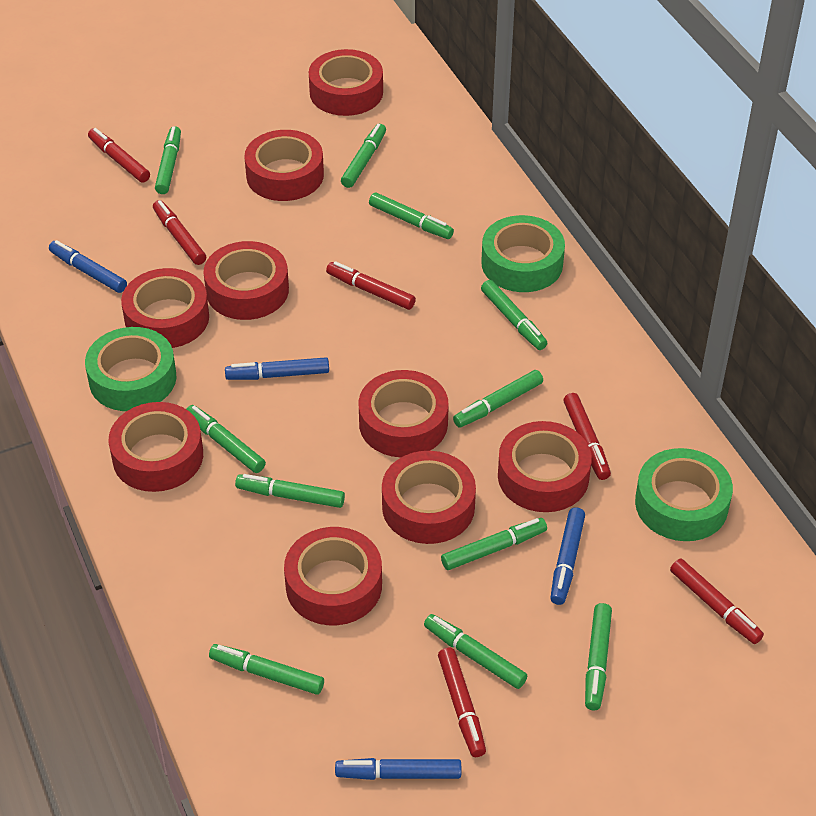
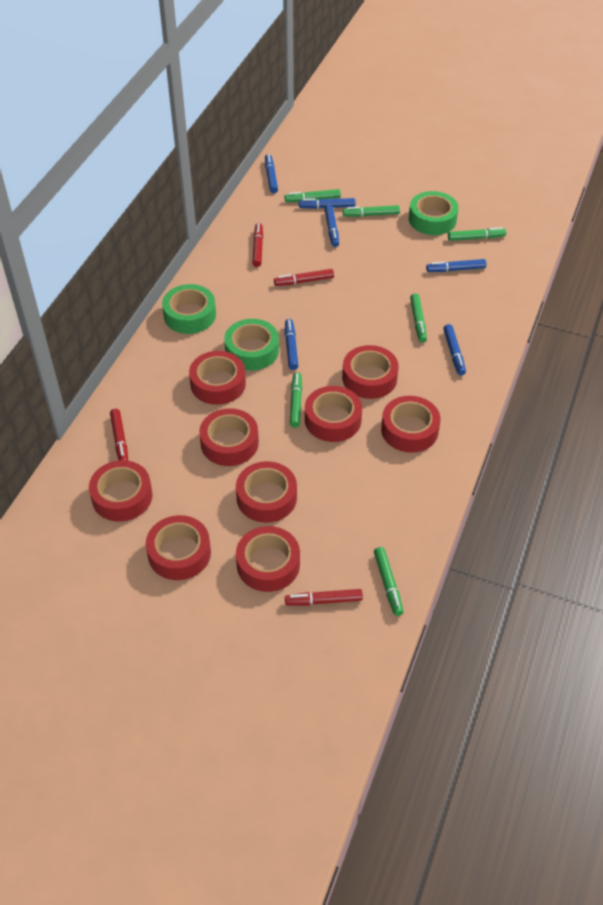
blue marker: [49,240,127,293] [225,357,329,380] [335,758,461,780] [550,507,585,605] = 4 -> [265,154,278,193] [285,319,298,370] [299,198,356,209] [325,205,339,247] [426,259,486,272] [443,324,466,375] = 6
green marker: [155,126,181,194] [186,405,266,473] [209,644,324,695] [235,474,345,508] [341,124,386,188] [369,193,454,239] [424,614,527,689] [441,518,547,570] [453,370,543,428] [481,280,547,350] [585,603,612,710] = 11 -> [284,189,341,202] [290,372,302,428] [343,205,400,217] [374,547,404,616] [410,294,427,343] [448,227,506,241] = 6
red marker: [88,128,150,183] [153,200,206,265] [326,261,416,310] [438,647,486,757] [563,393,611,480] [670,559,764,644] = 6 -> [110,409,128,461] [252,223,263,267] [274,269,334,286] [285,589,363,605] = 4

